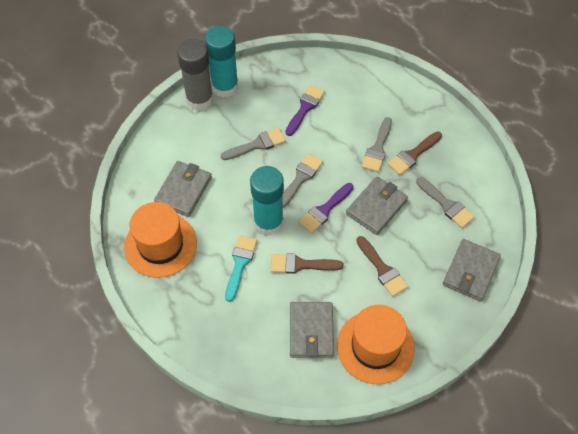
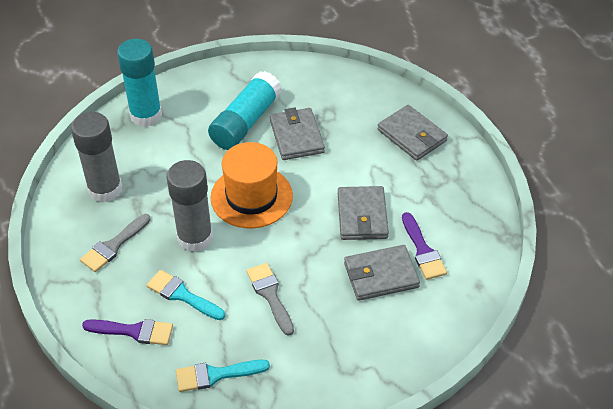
brown brush: [271,253,343,274] [357,236,408,297] [388,131,442,175] = 3 -> none = 0
grey brush: [221,128,286,160] [283,153,323,208] [362,117,392,172] [416,177,475,228] = 4 -> [80,214,151,272] [246,263,294,336] = 2
grey glue stick: [177,39,213,110] = 1 -> [71,112,122,202] [166,160,213,252] = 2
orange hat: [124,202,197,278] [337,305,415,384] = 2 -> [210,142,293,228] = 1
turquoise brush: [225,235,257,302] = 1 -> [146,270,225,320] [176,360,270,392] = 2

